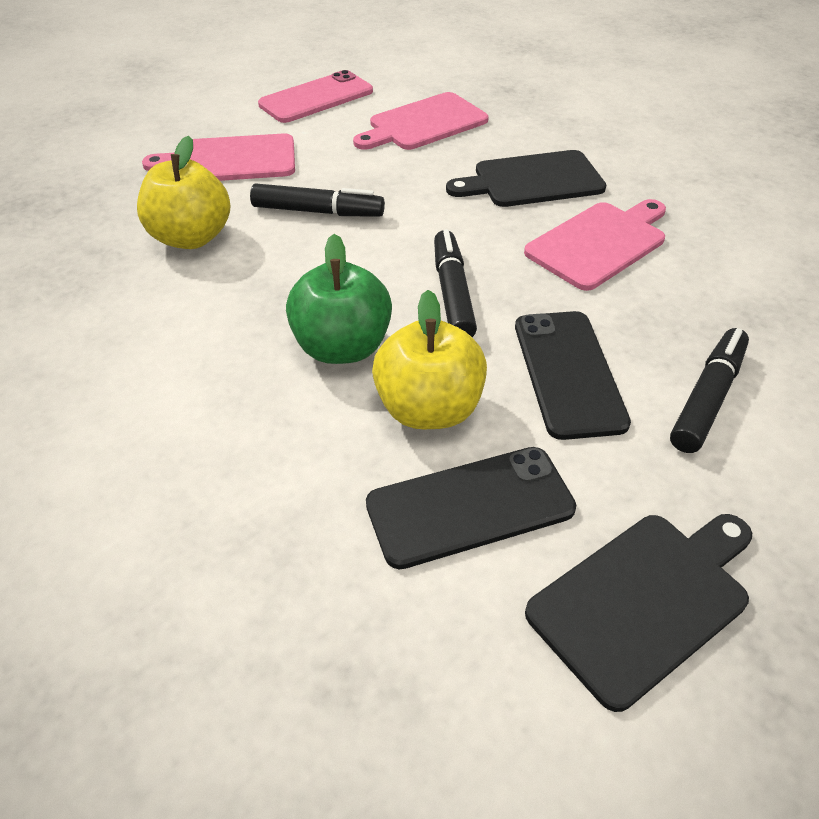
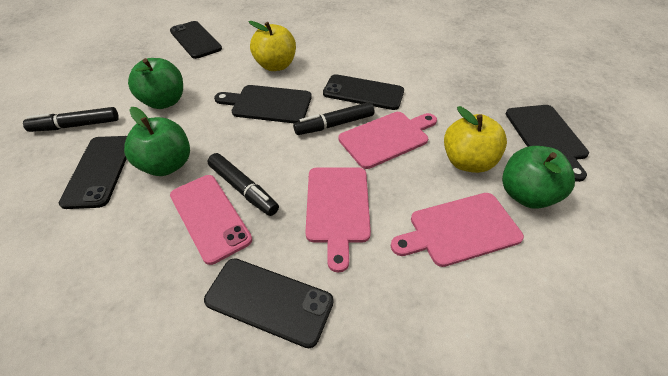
black phone: [366,447,576,569] [515,311,631,440] = 2 -> [59,136,127,209] [170,21,222,59] [204,258,334,348] [323,74,404,110] = 4
green apple: [286,234,392,364] = 1 -> [124,107,190,176] [128,58,183,109] [502,146,575,209] = 3

